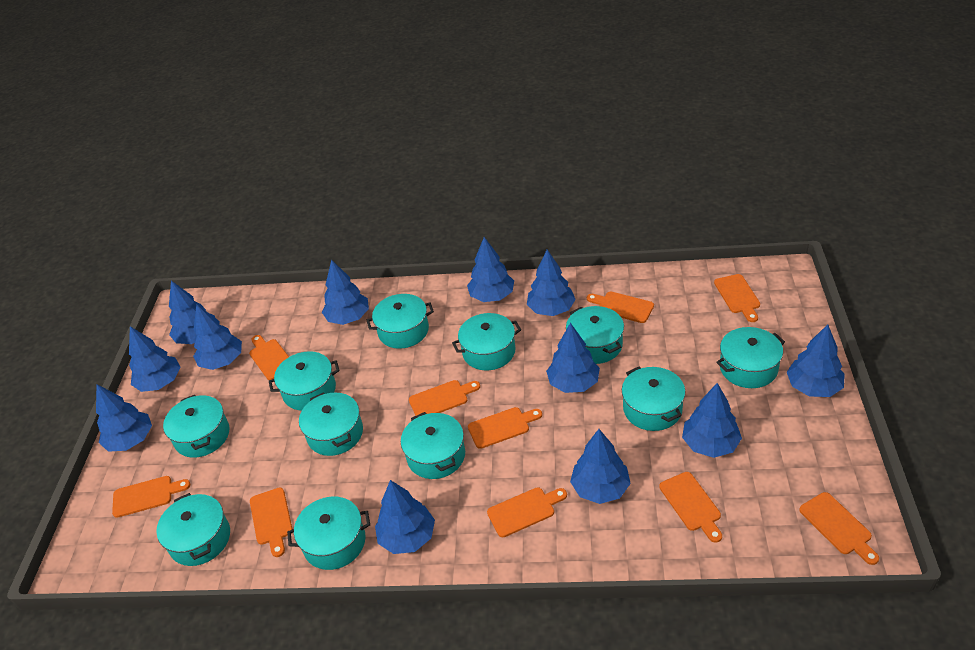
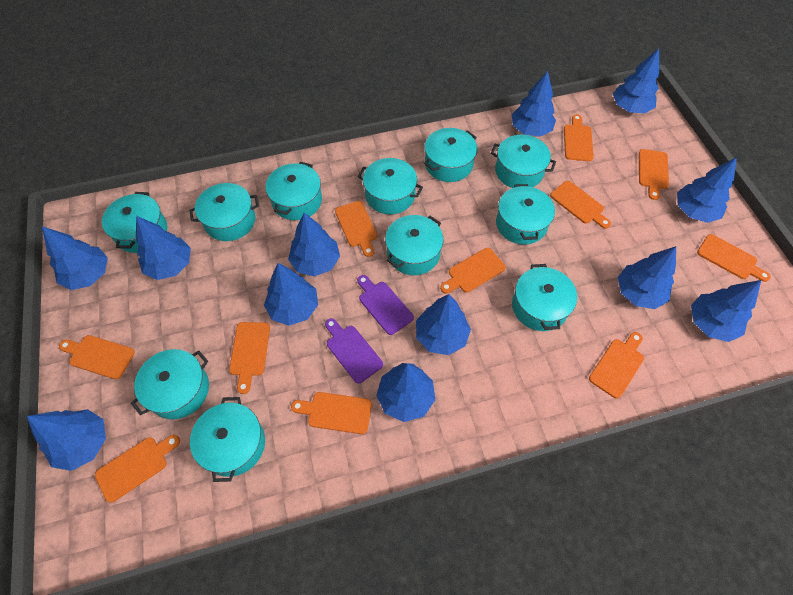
orange cutting board: [112,476,190,518] [249,335,289,380] [250,488,293,557] [409,380,480,416] [468,407,542,449] [487,487,567,537] [587,292,654,323] [659,472,722,543] [714,274,760,322] [799,492,879,565] = 10 -> [59,335,135,379] [95,435,180,503] [229,322,270,394] [291,392,372,434] [335,201,378,257] [440,248,506,294] [550,181,611,229] [564,114,594,161] [589,332,644,399] [639,149,669,200] [697,234,771,282] = 11
purple cutting board: none = 0 -> [325,318,383,383] [357,275,414,335] = 2

